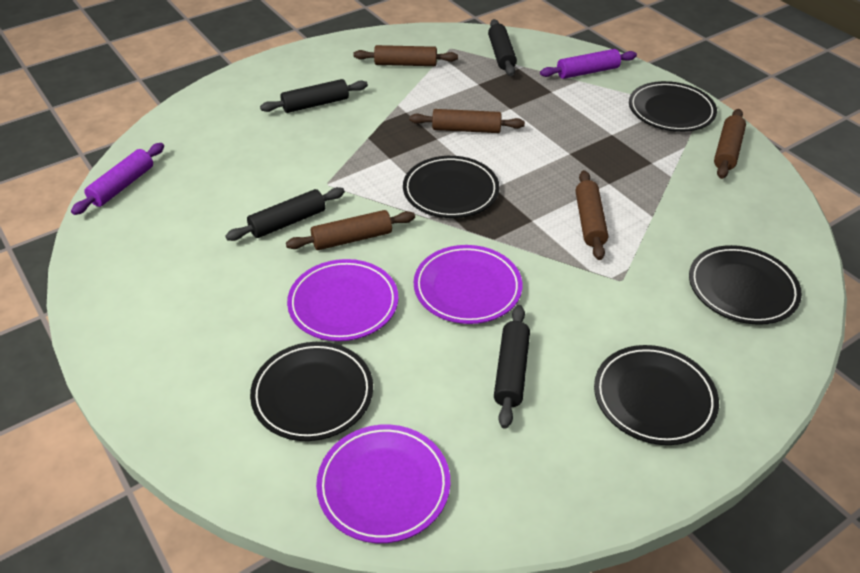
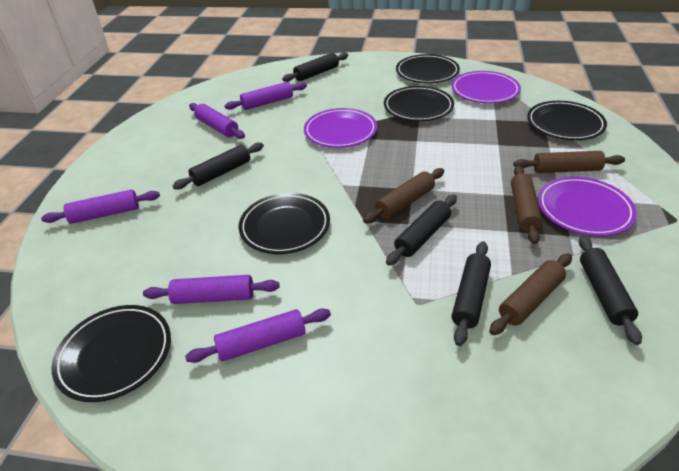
black rolling pin: [225,187,345,241] [260,79,368,113] [488,19,517,76] [494,305,530,429] = 4 -> [173,142,264,190] [282,53,348,82] [386,195,457,265] [452,241,491,346] [579,235,642,345] = 5
brown rolling pin: [286,210,415,250] [353,45,458,66] [409,109,525,133] [575,170,608,260] [714,109,746,179] = 5 -> [363,168,444,224] [489,254,572,335] [511,166,543,244] [513,151,625,173] = 4
purple rolling pin: [71,143,164,215] [540,49,637,79] = 2 -> [41,190,160,224] [143,275,280,304] [185,309,331,363] [189,103,245,139] [224,82,307,110] = 5

